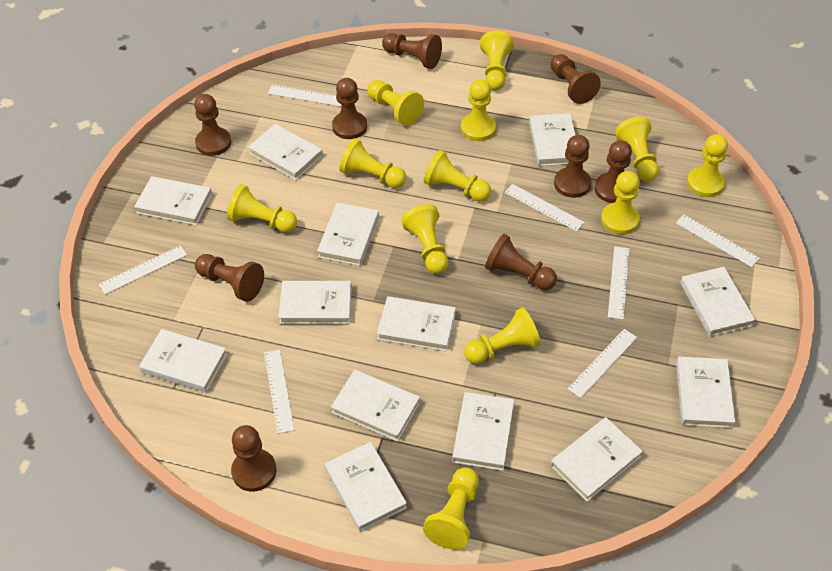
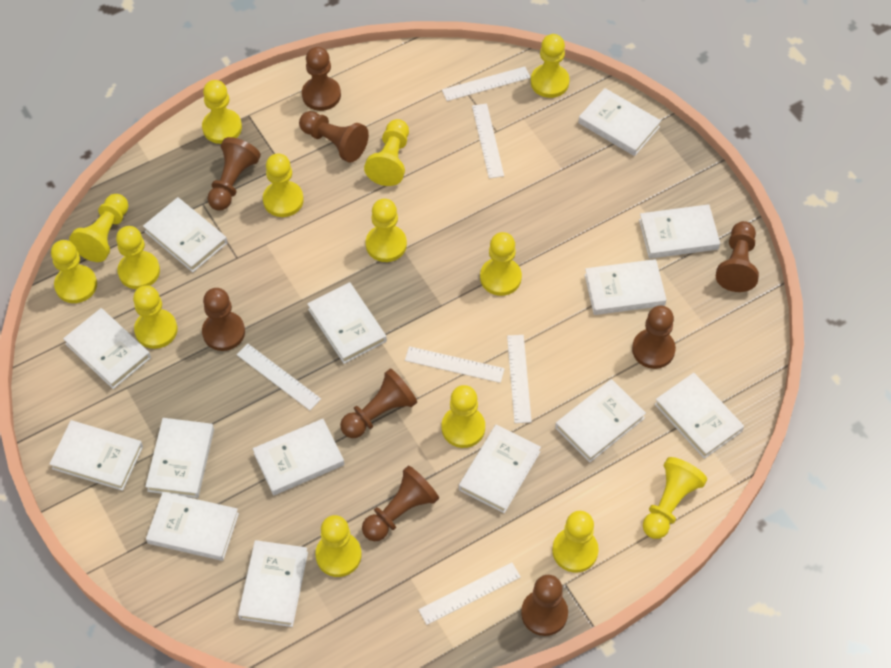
white book: [134,176,212,225] [139,329,227,392] [248,124,323,180] [278,281,352,324] [317,202,379,266] [325,442,407,532] [331,369,420,442] [377,296,456,351] [452,392,514,471] [529,113,575,166] [550,417,643,502] [676,356,735,428] [680,267,755,337] = 13 -> [50,420,143,491] [63,308,151,389] [143,197,227,272] [145,418,214,498] [146,492,239,561] [238,540,308,627] [253,419,344,495] [307,282,387,364] [459,425,541,513] [555,379,646,463] [578,88,661,156] [584,259,667,315] [639,204,720,259] [655,373,744,459] = 14
white ruler: [99,245,187,295] [264,350,295,434] [268,85,342,107] [505,184,585,232] [568,329,637,398] [608,246,630,320] [676,215,760,267] = 7 -> [237,344,321,410] [405,346,505,383] [418,562,521,625] [442,67,531,101] [472,104,504,178] [507,335,532,423] = 6
yellow pawn: [227,184,297,233] [339,138,406,188] [367,80,424,126] [401,204,448,274] [423,467,479,549] [424,150,491,202] [461,79,496,141] [464,308,541,364] [480,31,514,90] [601,171,640,234] [615,117,659,181] [687,134,728,197] = 12 -> [51,240,97,303] [69,194,128,262] [116,226,160,289] [133,285,178,349] [202,80,242,144] [263,154,304,217] [315,515,362,577] [364,119,409,186] [366,199,407,262] [442,385,485,448] [480,232,522,296] [531,34,570,98] [552,511,599,573] [643,457,707,539] = 14

